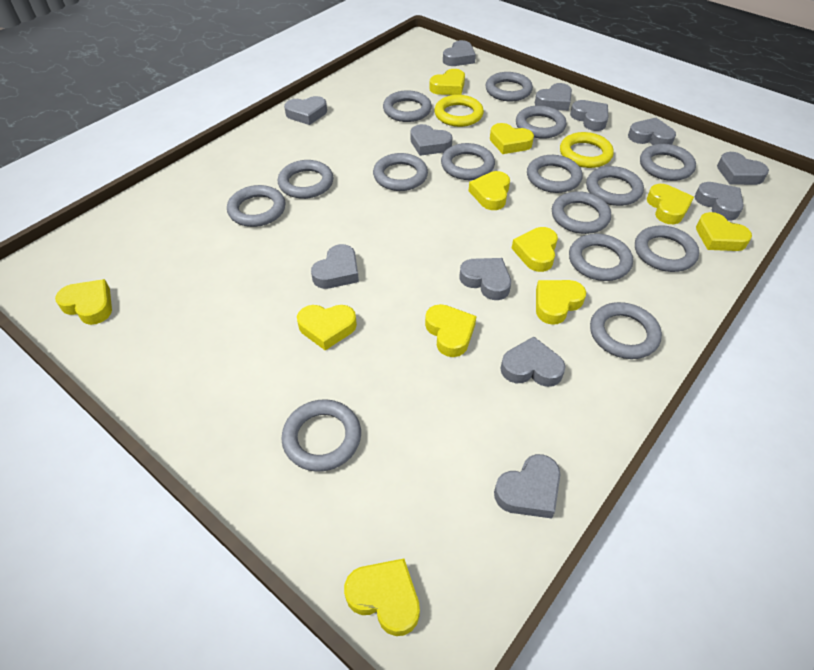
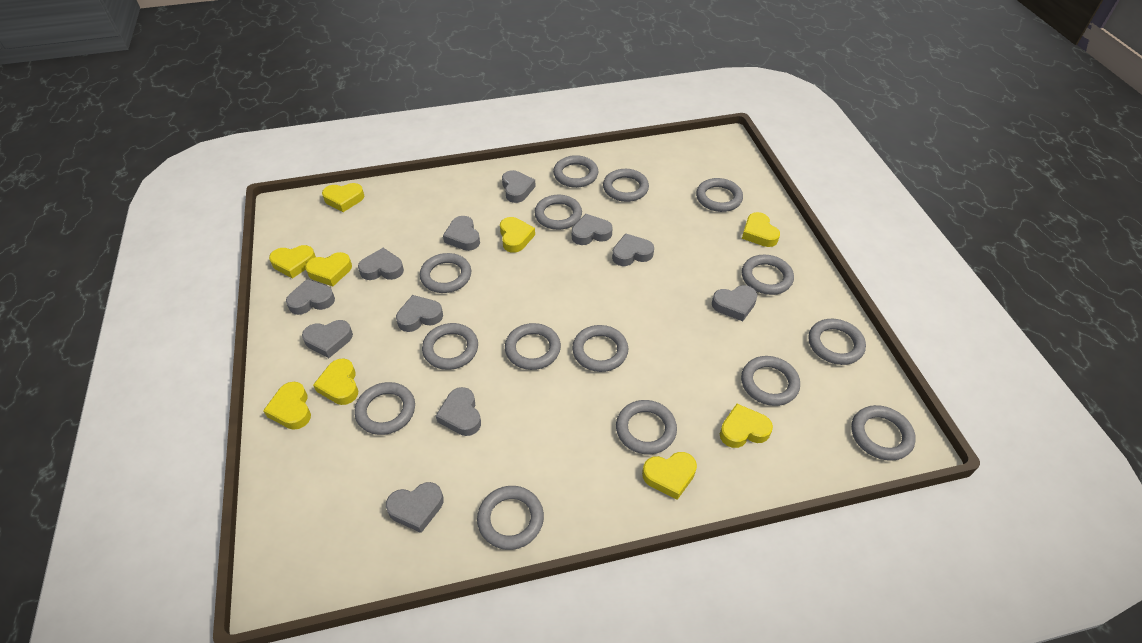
grey heart: [284,96,327,125] [311,244,359,289] [410,124,452,156] [443,40,476,66] [459,258,511,300] [494,454,561,519] [500,337,566,387] [535,83,572,111] [570,100,608,131] [628,118,676,145] [694,182,744,221] [717,152,769,185] = 12 -> [286,279,335,315] [302,320,353,358] [358,248,404,280] [386,482,444,533] [396,295,443,332] [436,387,481,436] [443,216,480,251] [502,170,536,203] [572,214,613,245] [612,233,654,266] [712,285,758,321] = 11
yellow heart: [55,279,112,325] [297,305,357,350] [344,559,420,636] [425,304,476,357] [429,69,465,95] [469,171,510,210] [490,123,534,154] [512,227,558,272] [536,280,586,325] [647,184,694,224] [696,212,752,251] = 11 -> [263,382,311,430] [269,245,316,278] [305,252,352,286] [313,358,358,405] [322,183,364,212] [500,217,535,253] [642,452,697,500] [720,404,773,448] [742,212,780,247] = 9
yellow ring: [434,95,484,127] [560,132,614,168] = 2 -> none = 0

